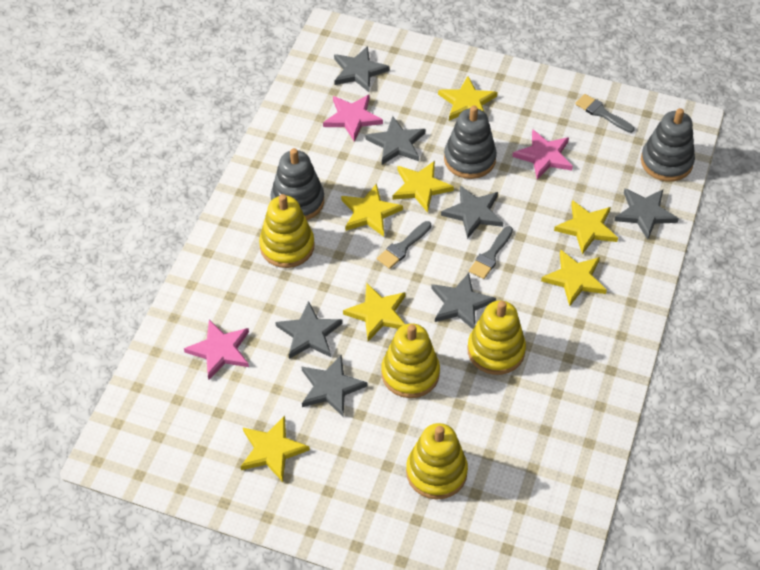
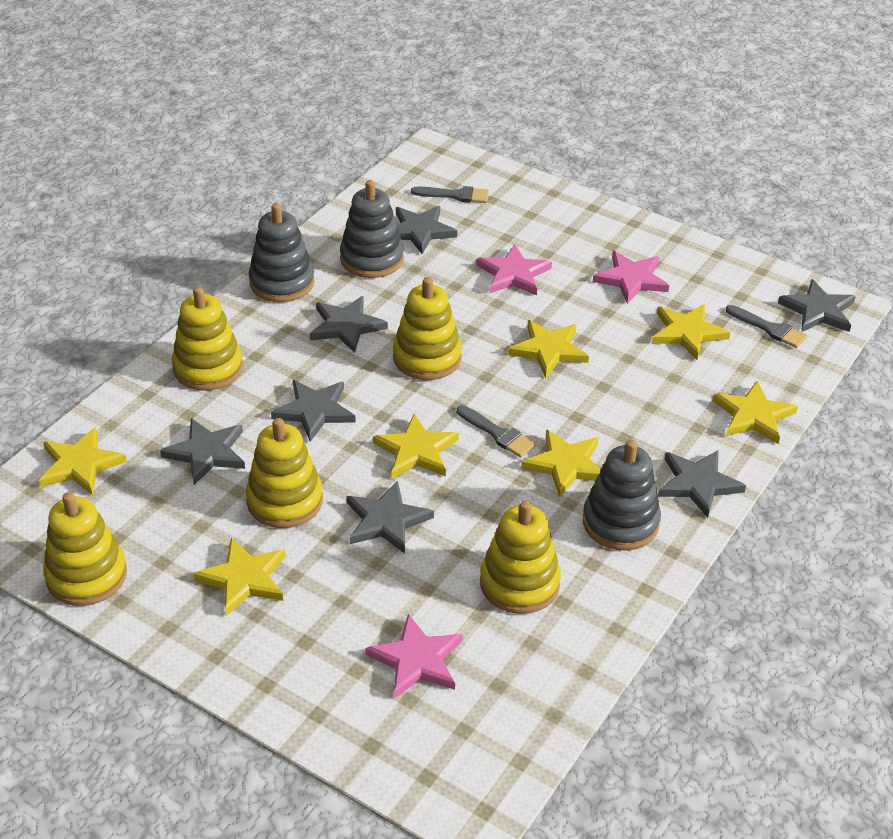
yellow stacking toy: [259,194,315,268] [381,323,440,398] [406,423,468,500] [468,300,526,375] = 4 -> [43,492,127,606] [172,287,243,391] [246,418,323,528] [393,277,462,380] [480,500,561,614] = 5

